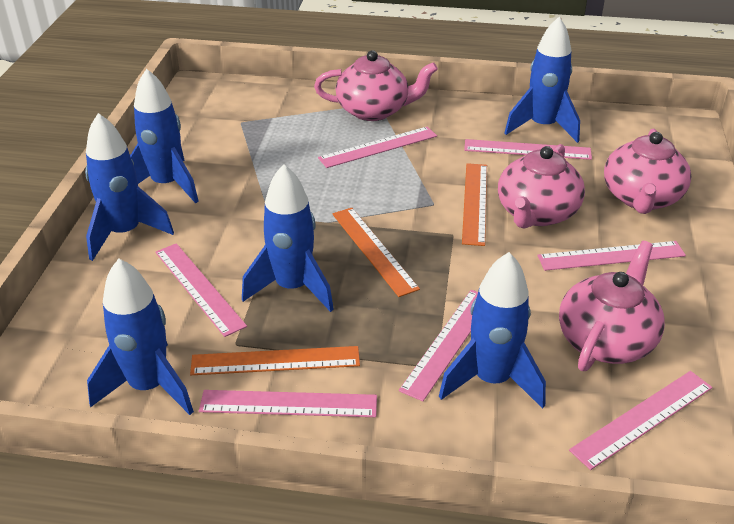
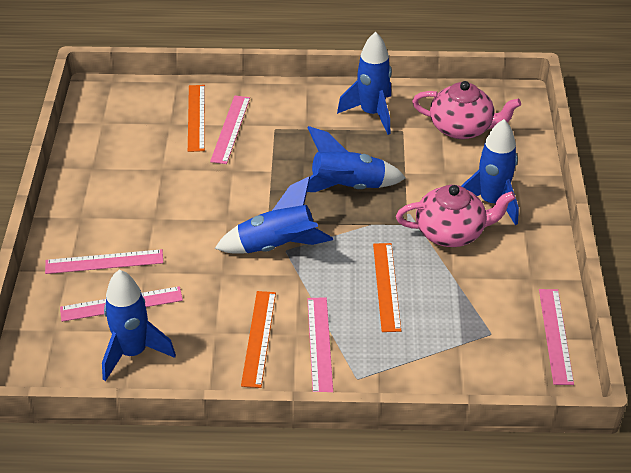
blue rocket: [85,113,174,261] [87,259,194,415] [130,69,199,203] [242,164,334,312] [439,252,546,409] [504,17,580,143] = 6 -> [102,270,176,381] [215,176,333,253] [307,126,406,192] [337,32,392,135] [461,119,519,225] = 5
pink ruler: [155,243,247,337] [199,390,377,417] [318,127,437,168] [399,290,478,401] [464,139,592,160] [537,241,686,271] [569,371,713,470] = 7 -> [45,249,163,274] [60,286,183,322] [210,96,250,164] [307,297,333,392] [539,289,574,385] = 5
pink teapot: [314,50,438,121] [498,144,585,229] [559,241,665,371] [604,129,691,214] = 4 -> [396,185,515,247] [412,81,521,139] = 2

